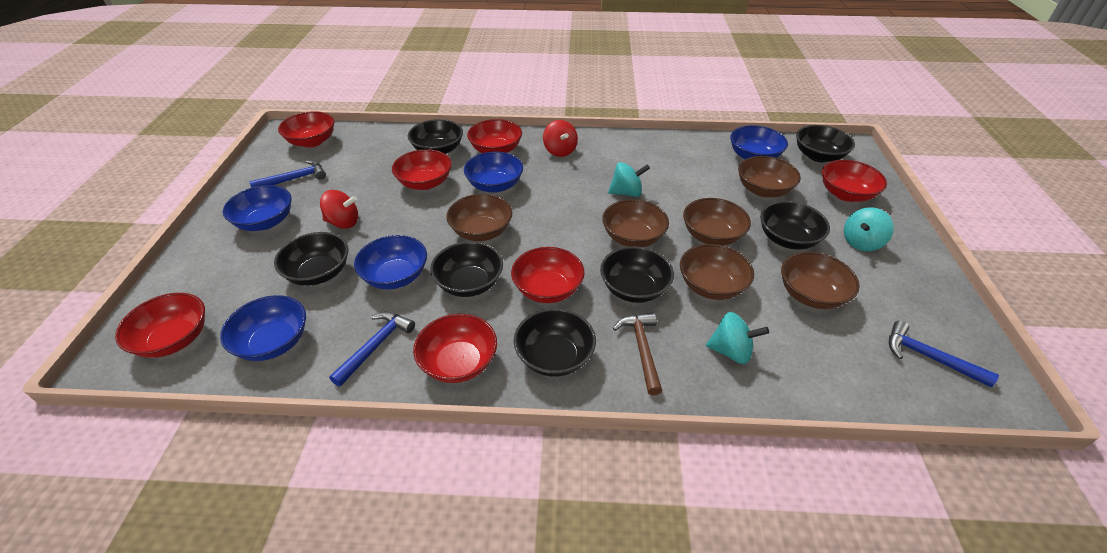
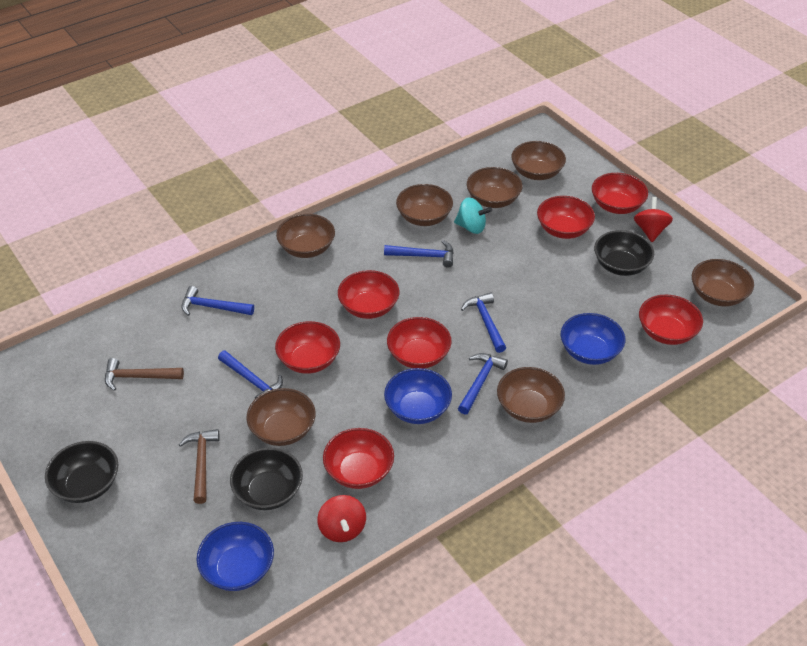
black bowl: [274,232,349,286] [408,119,463,154] [430,241,503,297] [514,308,596,377] [600,246,674,303] [760,201,830,250] [796,125,855,162] = 7 -> [45,441,118,503] [230,447,303,510] [594,230,654,276] = 3
blue bowl: [220,295,306,361] [223,185,292,231] [354,235,427,289] [464,152,523,193] [730,125,788,159] = 5 -> [197,522,274,591] [384,368,452,424] [561,313,625,365] = 3
blue hammer: [249,160,326,188] [329,312,415,387] [889,320,999,387] = 3 -> [181,286,254,316] [218,350,283,399] [384,240,454,268] [458,353,508,414] [461,292,506,353] = 5
brown bowl: [446,194,512,241] [602,199,669,247] [680,244,754,300] [683,198,751,246] [738,156,801,197] [781,252,860,309] = 6 -> [246,388,316,446] [276,214,335,258] [396,184,453,226] [467,167,522,208] [497,367,565,423] [511,141,566,180] [692,259,754,307] = 7
brown hammer: [613,312,663,396] = 1 -> [105,358,184,391] [179,429,220,504] = 2
turquoise spinning top: [608,162,650,197] [706,312,769,364] [844,207,894,251] = 3 -> [454,197,492,234] = 1

